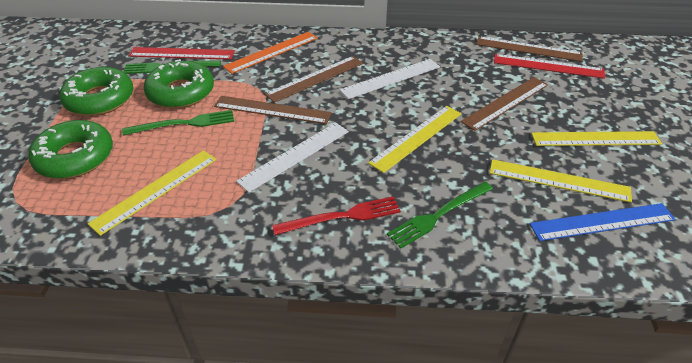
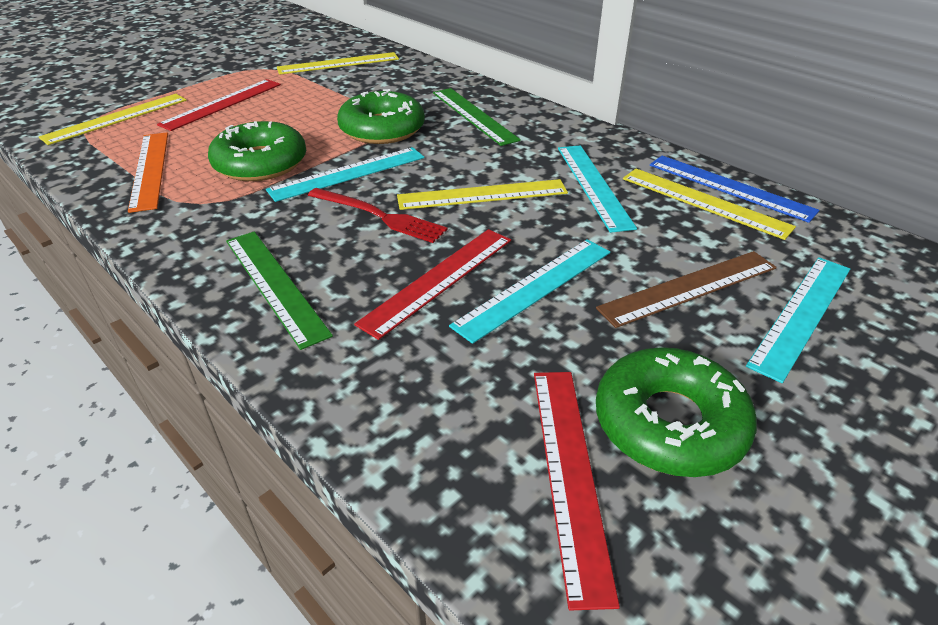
brown ruler: [214,96,331,124] [265,56,363,103] [461,77,548,131] [476,36,582,62] = 4 -> [596,251,777,328] = 1
green fork: [122,110,234,135] [123,61,221,74] [387,182,493,249] = 3 -> none = 0
green ruler: none = 0 -> [226,232,333,350] [433,88,521,146] = 2
red ruler: [129,47,235,60] [494,54,605,79] = 2 -> [157,79,281,131] [354,229,511,340] [534,372,620,610] = 3
turquoise ruler: none = 0 -> [266,147,424,202] [449,239,610,344] [558,145,637,233] [746,257,850,383] = 4
white ruler: [236,123,349,193] [340,59,440,99] = 2 -> none = 0

